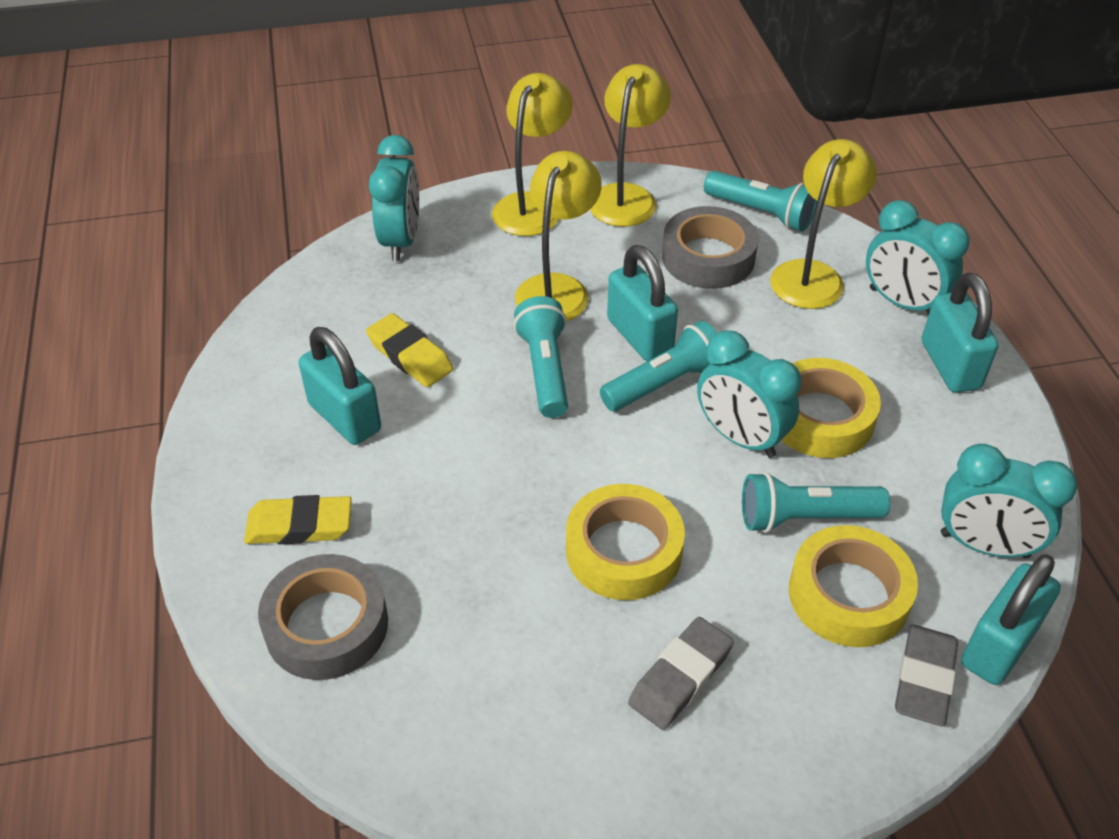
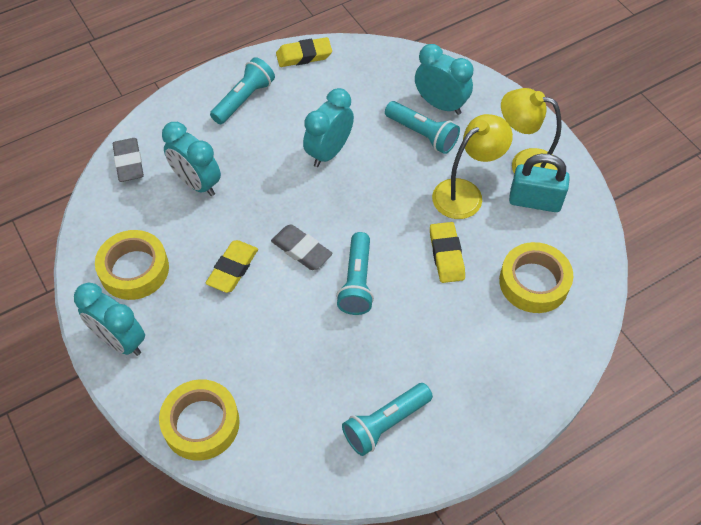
grey tape: [258,554,388,680] [662,206,758,289] = 2 -> none = 0
turquoise padlock: [299,327,381,445] [607,245,678,361] [922,272,998,393] [961,554,1061,685] = 4 -> [509,154,570,212] = 1
yellow eraser: [244,495,352,545] [366,313,453,387] = 2 -> [206,240,258,293] [276,37,332,67] [430,222,465,283] = 3
yellow lamp: [492,73,573,236] [515,151,602,322] [590,64,671,227] [770,139,877,309] = 4 -> [432,114,513,219] [501,88,562,174] = 2

